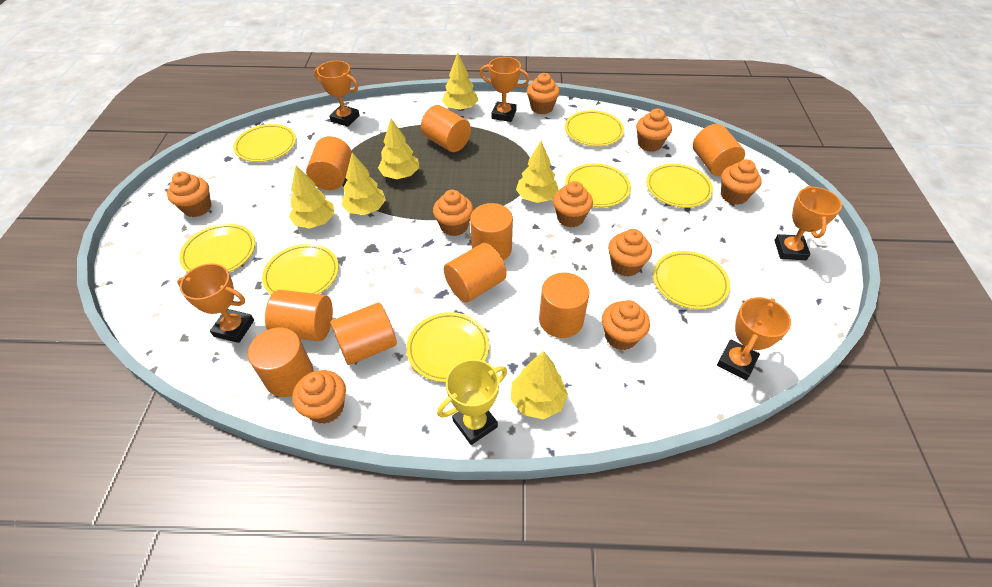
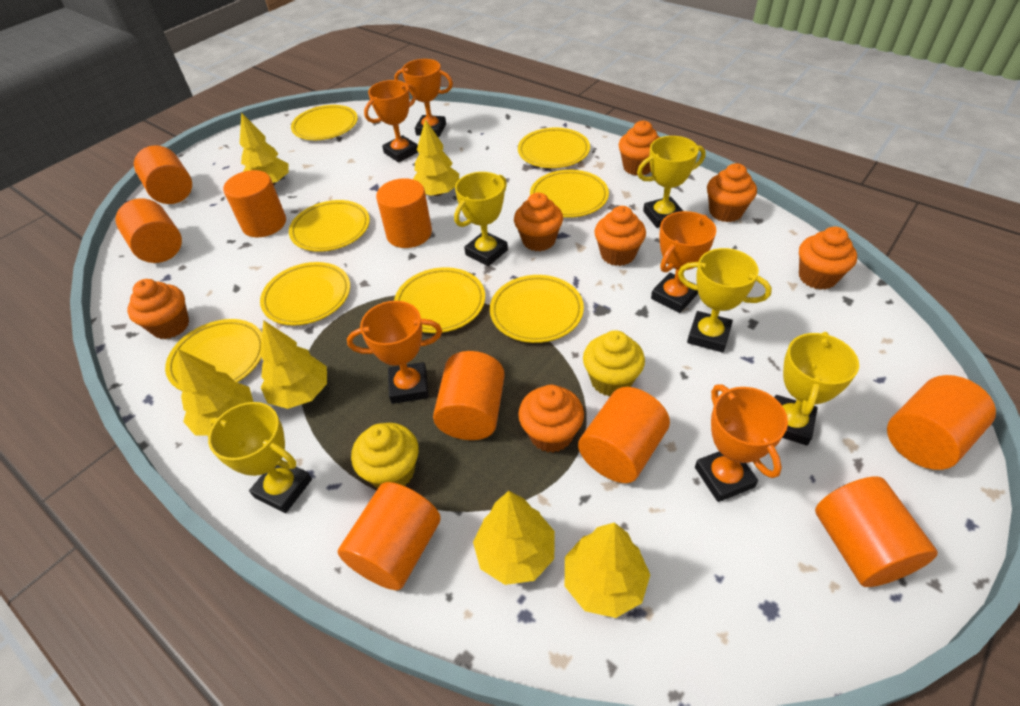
orange cupcake: [167,171,211,217] [292,370,346,424] [433,190,473,236] [527,73,560,114] [553,181,593,227] [602,300,650,350] [608,229,652,277] [636,109,672,152] [721,159,762,205] = 9 -> [127,279,189,339] [514,193,563,251] [518,385,584,453] [594,206,646,266] [619,120,660,176] [707,163,757,222] [799,226,857,290] = 7
yellow cupcake: none = 0 -> [351,423,419,489] [583,330,645,397] = 2
yellow trophy: [437,359,507,445] = 1 -> [208,402,312,513] [454,172,508,266] [637,136,706,228] [678,248,772,353] [774,332,859,445] = 5

